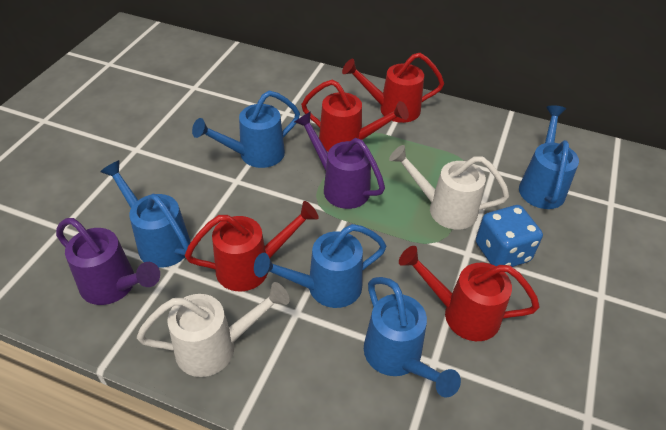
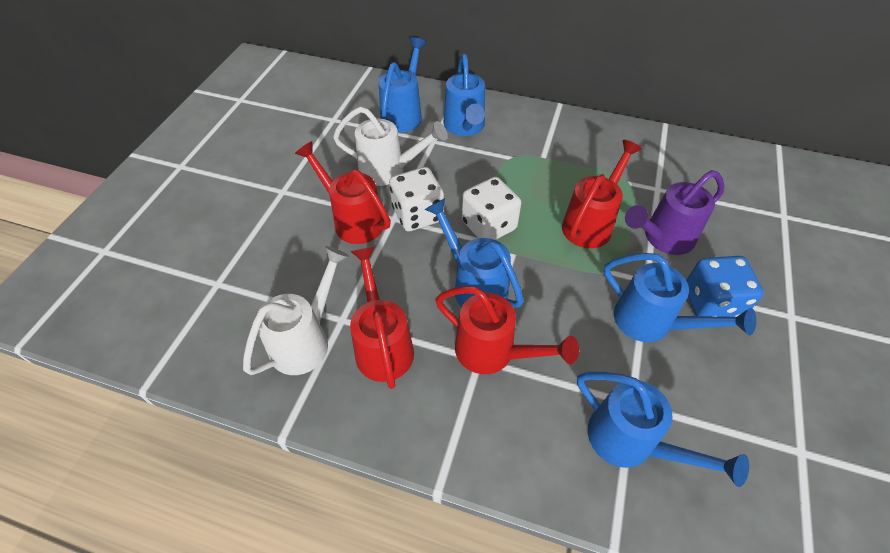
purple watering can: [56,218,160,305] [295,111,385,209] = 2 -> [625,170,725,255] = 1
white dice: none = 0 -> [389,167,444,232] [462,177,521,240] = 2

